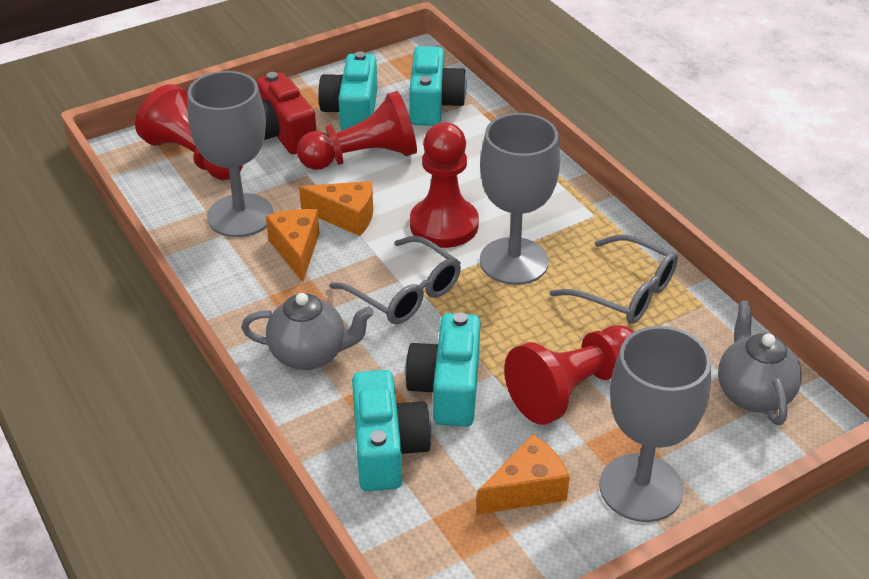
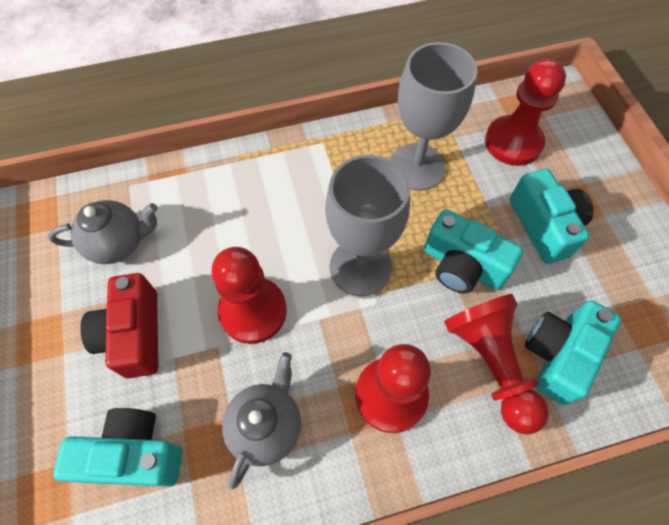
grey glasses: [329,236,461,324] [550,234,678,324] = 2 -> none = 0
grey goblet: [188,71,274,237] [480,113,560,285] [599,326,711,522] = 3 -> [325,155,410,296] [390,42,477,191] = 2
orange cheese: [266,209,319,282] [299,181,373,236] [477,434,570,515] = 3 -> none = 0

